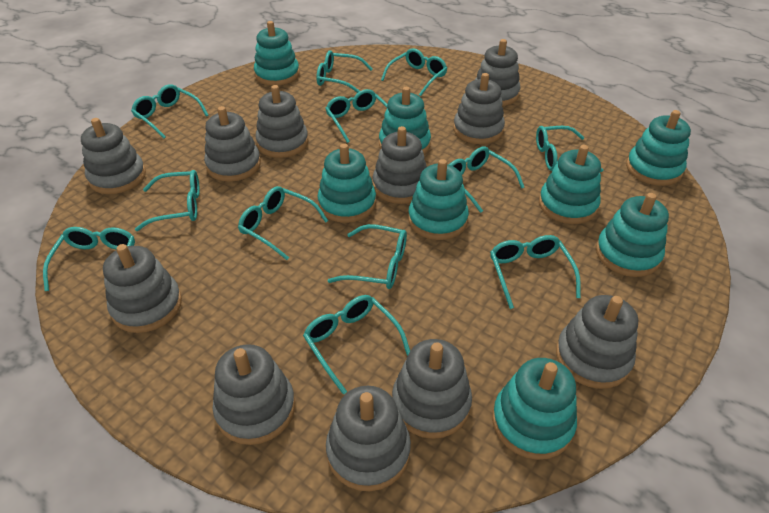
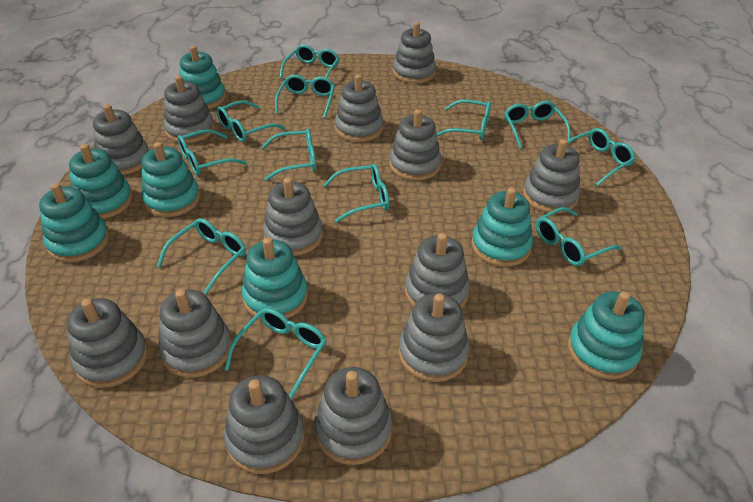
grey stacking toy: [81,118,146,194] [103,244,182,333] [204,106,261,182] [213,344,295,445] [255,85,308,158] [326,386,411,491] [373,126,427,204] [392,339,472,439] [453,73,505,144] [475,39,520,106] [556,295,638,389] = 11 -> [67,298,148,388] [93,104,149,175] [158,289,232,378] [163,75,215,143] [224,375,305,474] [263,178,323,256] [314,367,392,465] [335,74,383,142] [389,109,441,181] [393,22,436,83] [399,294,469,382] [405,233,470,308] [523,139,580,213] = 13
turquoise stacking toy: [254,21,300,86] [317,144,376,223] [379,87,431,154] [408,159,469,240] [492,358,577,460] [539,145,601,224] [596,193,669,277] [626,110,691,186] = 8 -> [39,183,109,262] [69,144,133,219] [141,142,200,217] [179,46,226,109] [242,237,308,319] [472,188,533,267] [568,291,645,379] = 7

